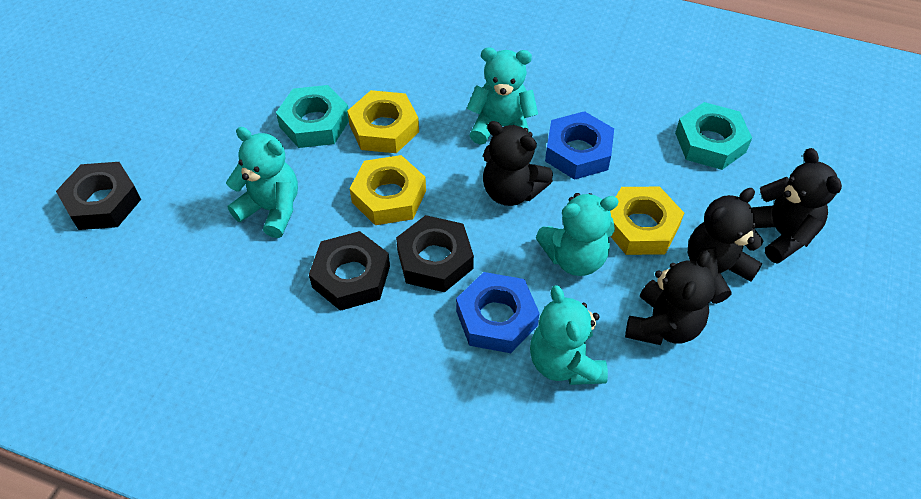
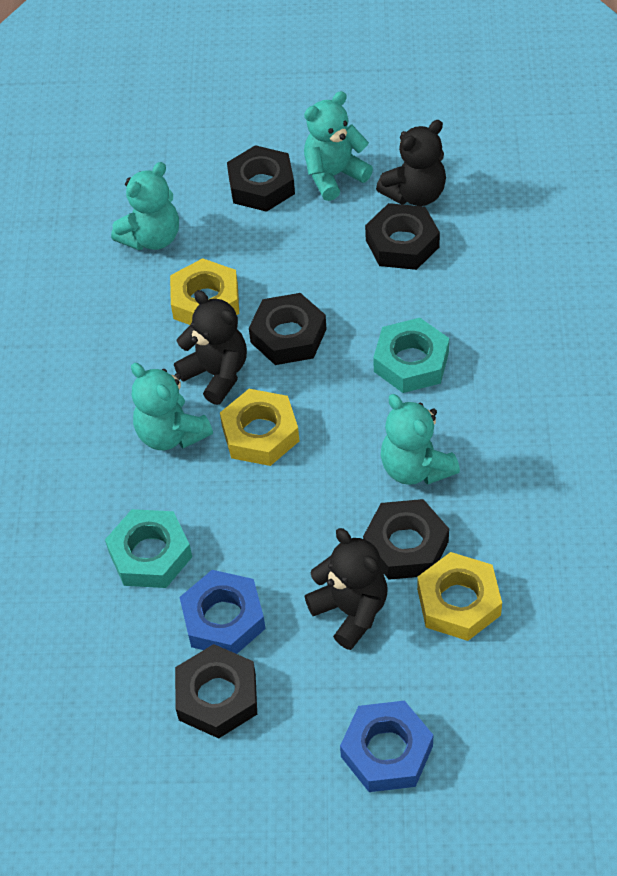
black nut: [56,162,141,230] [309,231,390,311] [396,215,474,292] = 3 -> [175,644,257,739] [227,145,295,212] [249,293,326,365] [363,499,449,580] [365,203,440,270] = 5
black teddy bear: [483,121,553,206] [625,250,716,345] [688,188,763,304] [752,148,842,264] = 4 -> [174,290,247,405] [304,528,388,650] [376,120,446,206] = 3

